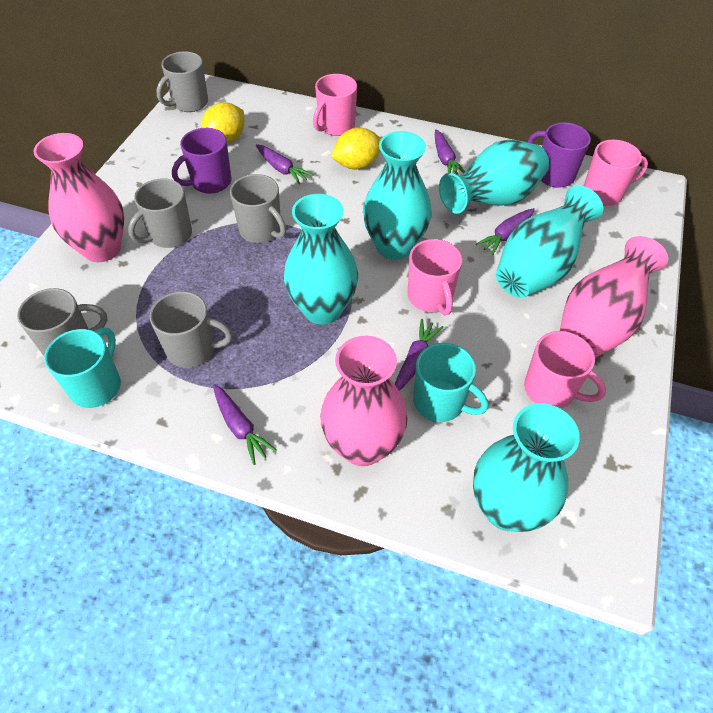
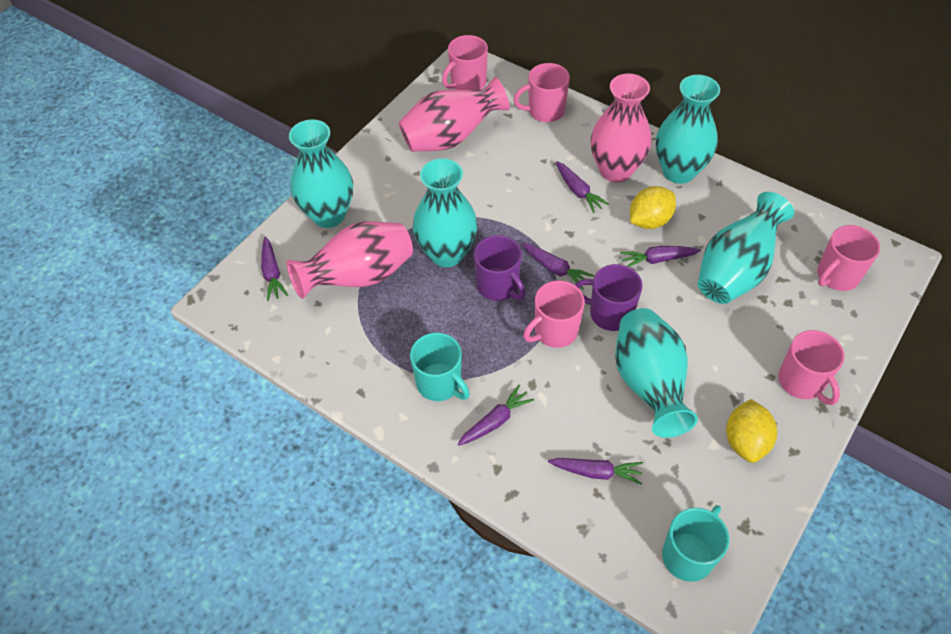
grey mug: [17,288,108,357] [128,179,192,248] [150,291,233,368] [157,52,208,112] [230,174,286,243] = 5 -> none = 0
pink mug: [313,74,357,136] [408,239,462,315] [524,331,606,409] [584,140,648,206] = 4 -> [442,35,488,90] [513,63,570,122] [523,280,585,348] [778,330,845,405] [817,225,880,291] = 5
purple carrot: [213,384,277,465] [256,144,313,185] [395,319,443,391] [435,129,465,175] [476,208,535,255] = 5 -> [261,236,288,301] [457,385,534,446] [522,243,594,289] [548,458,643,485] [556,161,609,213] [620,246,701,267] = 6

